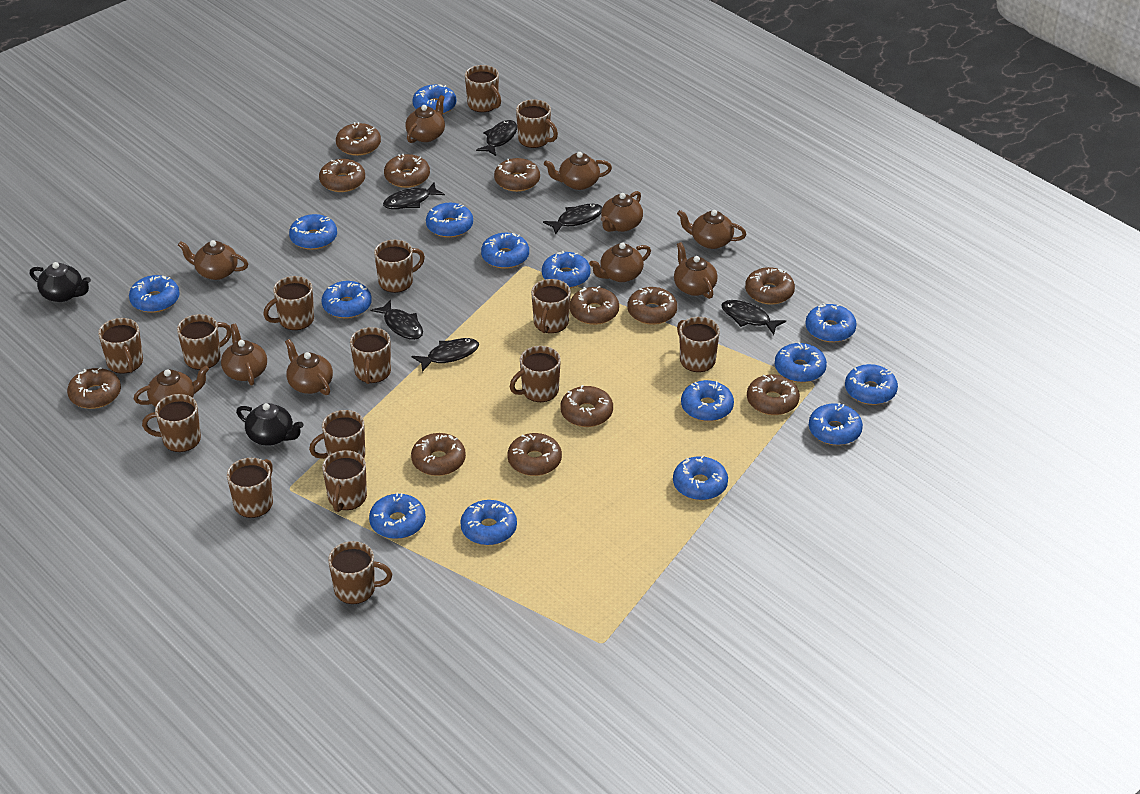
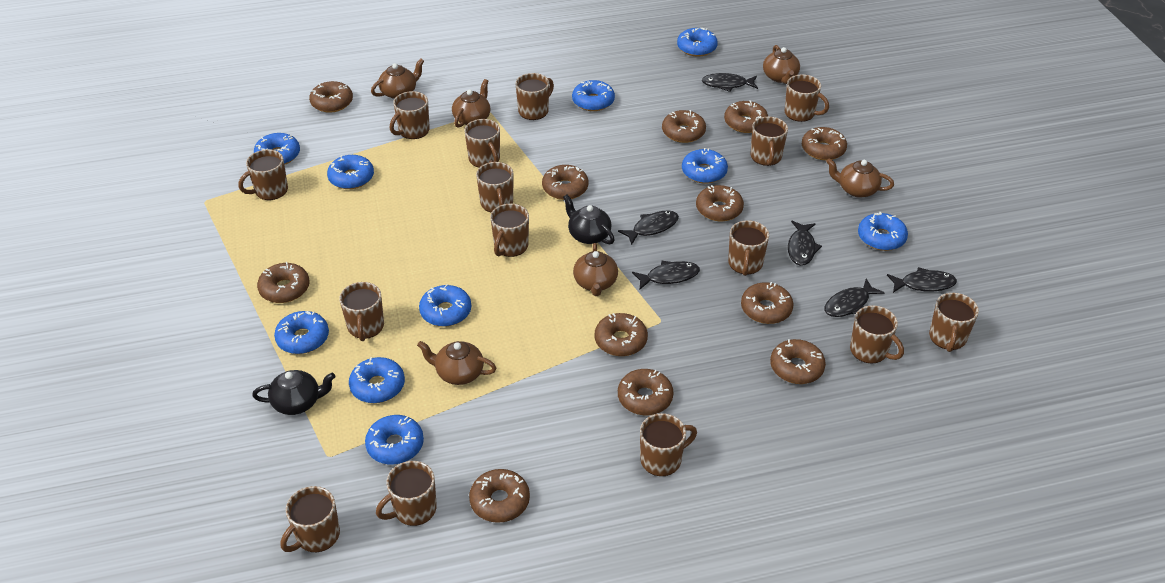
blue donut: [129,275,180,313] [289,214,337,250] [322,281,372,318] [369,493,426,539] [412,84,456,115] [426,203,473,238] [460,500,517,545] [481,233,529,269] [542,251,591,288] [673,455,728,500] [681,380,734,421] [775,342,827,383] [806,303,857,342] [809,403,863,445] [845,364,898,405] = 15 -> [254,133,300,165] [274,311,329,354] [327,155,374,189] [349,357,405,403] [365,415,424,465] [419,284,471,327] [572,80,615,111] [677,28,718,57] [682,148,728,184] [858,212,908,251] = 10
brown teapot: [134,365,209,407] [178,240,248,280] [221,324,267,386] [285,339,333,395] [405,95,445,143] [544,152,612,190] [589,243,651,282] [601,191,643,232] [674,242,718,299] [677,210,746,249] = 10 -> [371,59,424,99] [417,341,496,385] [452,79,490,128] [573,243,618,296] [763,45,800,84] [826,158,894,198] = 6

